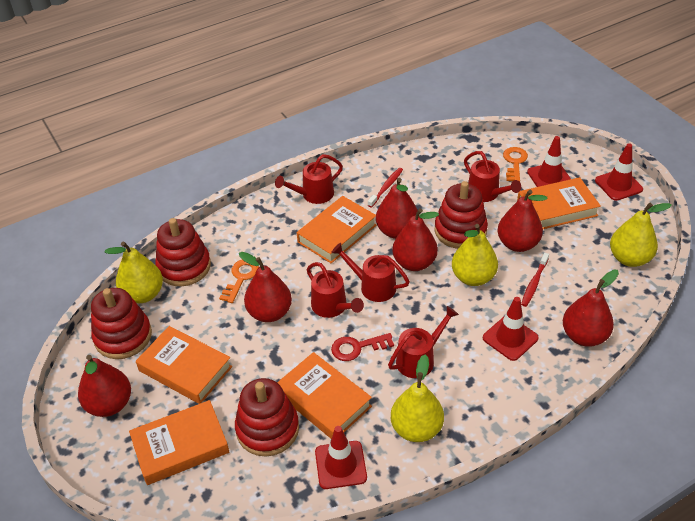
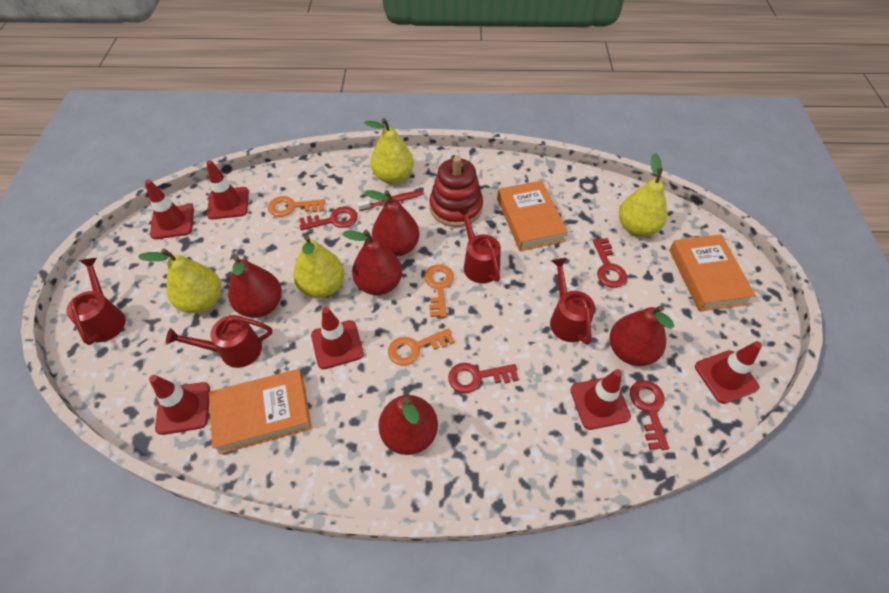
orange book: [129,400,229,485] [136,326,232,404] [277,352,372,439] [297,196,376,263] [517,177,601,229] = 5 -> [209,369,312,454] [497,181,568,251] [669,234,756,312] = 3
orange key: [219,260,259,303] [503,147,528,182] = 2 -> [268,196,326,217] [388,328,455,366] [424,264,454,318] = 3
red key: [331,333,394,361] = 1 -> [299,207,358,230] [448,363,519,393] [593,238,627,288] [630,380,669,450] = 4
red pear: [78,355,131,417] [239,252,292,322] [376,178,418,239] [392,208,439,271] [498,190,547,252] [563,270,619,347] = 6 -> [228,255,282,318] [342,230,402,295] [364,190,419,256] [378,395,438,455] [610,305,674,366] = 5
red stacking toy: [91,288,152,359] [155,218,211,286] [235,378,299,457] [434,181,488,249] = 4 -> [429,156,483,227] = 1
red toothbrush: [368,168,403,208] [521,253,549,307] = 2 -> [357,190,424,211] = 1
red traffic cone: [315,426,367,489] [483,297,539,361] [527,136,571,187] [595,143,643,201] = 4 -> [145,179,194,239] [149,375,210,435] [206,160,249,219] [311,307,364,369] [570,369,631,430] [695,341,762,404] = 6
red watering can: [275,154,343,204] [307,262,364,318] [331,243,410,302] [388,306,459,378] [464,151,521,202] = 5 -> [66,258,126,345] [166,315,272,368] [457,206,501,283] [550,258,595,345] = 4

